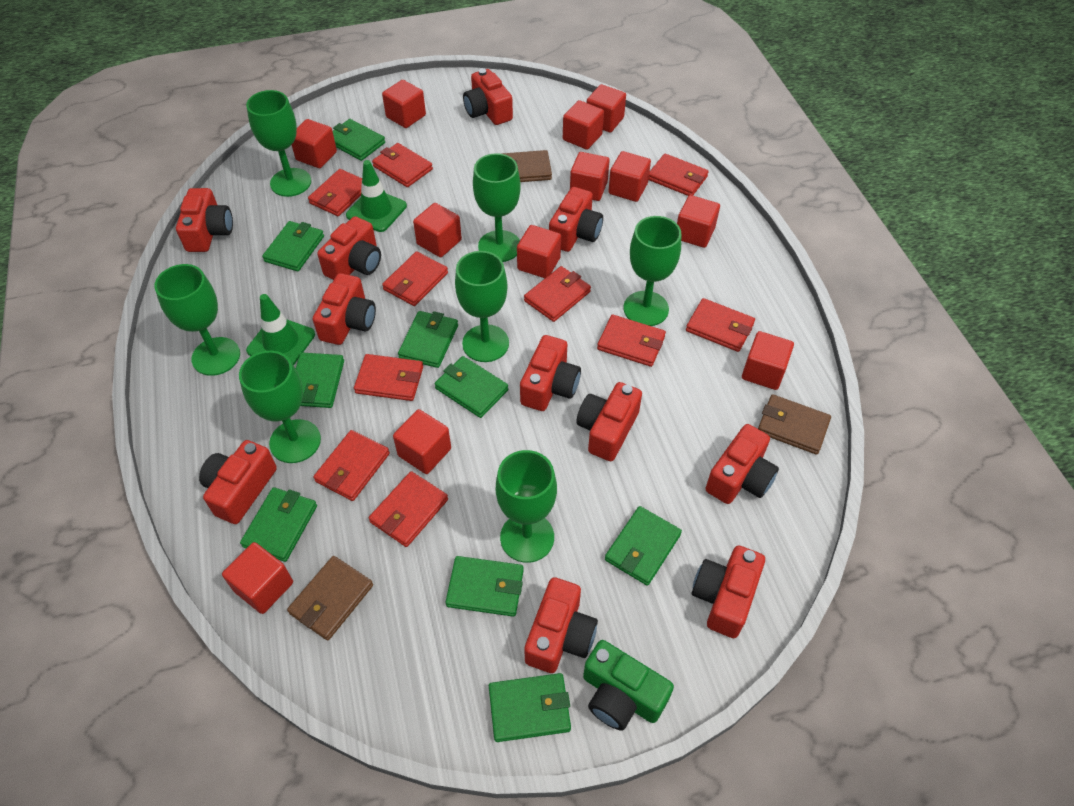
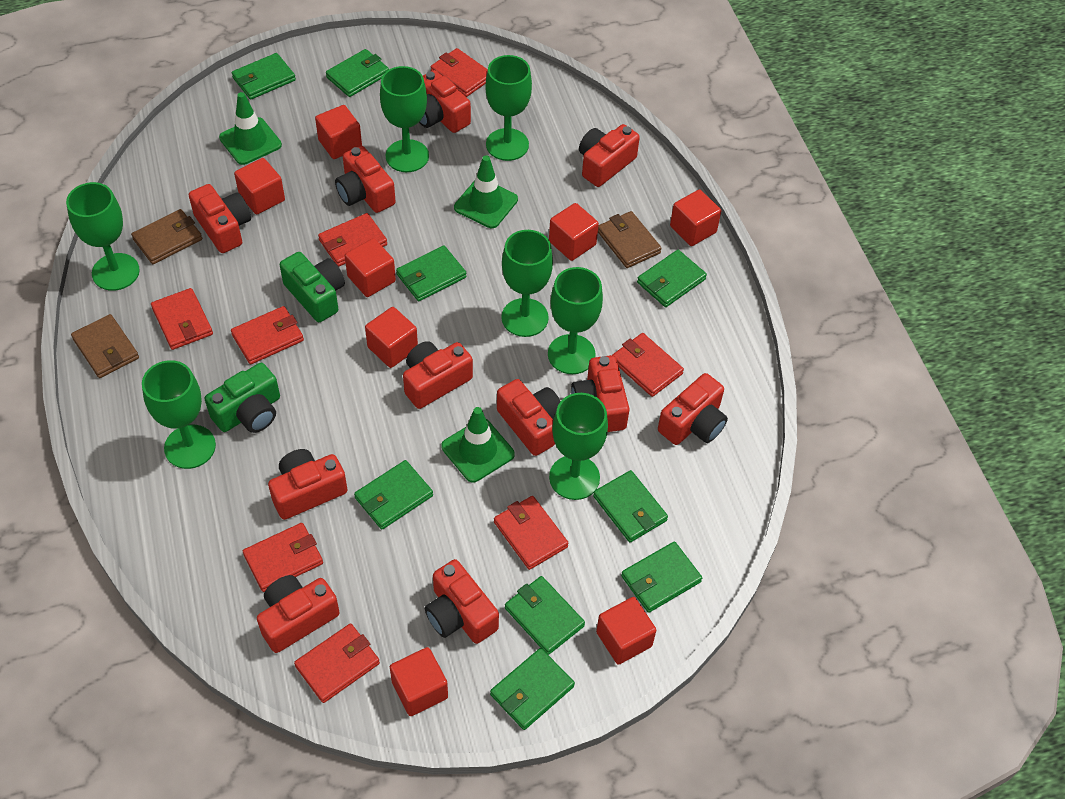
green camera: [583,640,674,731] = 1 -> [205,363,280,433] [280,252,345,322] = 2
green traffic cone: [246,294,315,366] [346,160,407,232] = 2 -> [219,92,282,165] [441,407,515,483] [454,155,518,228] = 3
red cube: [222,542,293,614] [292,119,337,168] [382,80,426,128] [393,409,451,474] [413,203,462,257] [517,225,561,278] [563,100,604,150] [570,152,610,201] [587,84,626,133] [608,151,651,202] [677,195,720,248] [742,331,794,390] = 12 -> [234,158,285,215] [315,105,362,159] [345,238,396,297] [365,307,418,368] [390,647,448,716] [549,203,599,261] [596,597,656,665] [670,189,721,246] = 8
red wallet: [308,169,362,216] [313,430,390,501] [354,354,423,401] [369,471,448,547] [372,143,433,187] [382,251,448,306] [524,266,591,322] [597,314,666,367] [648,154,709,196] [686,298,755,352] = 10 -> [151,288,213,350] [231,306,304,364] [243,523,323,592] [294,623,380,703] [318,213,387,267] [431,48,488,97] [494,496,569,570] [613,333,684,397] = 8

